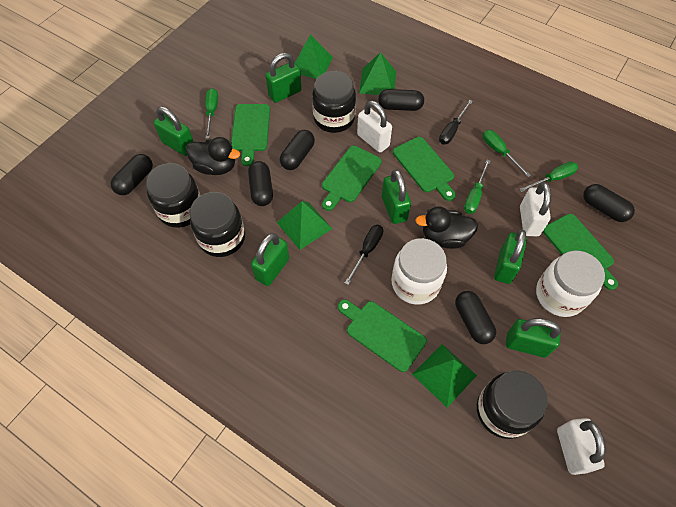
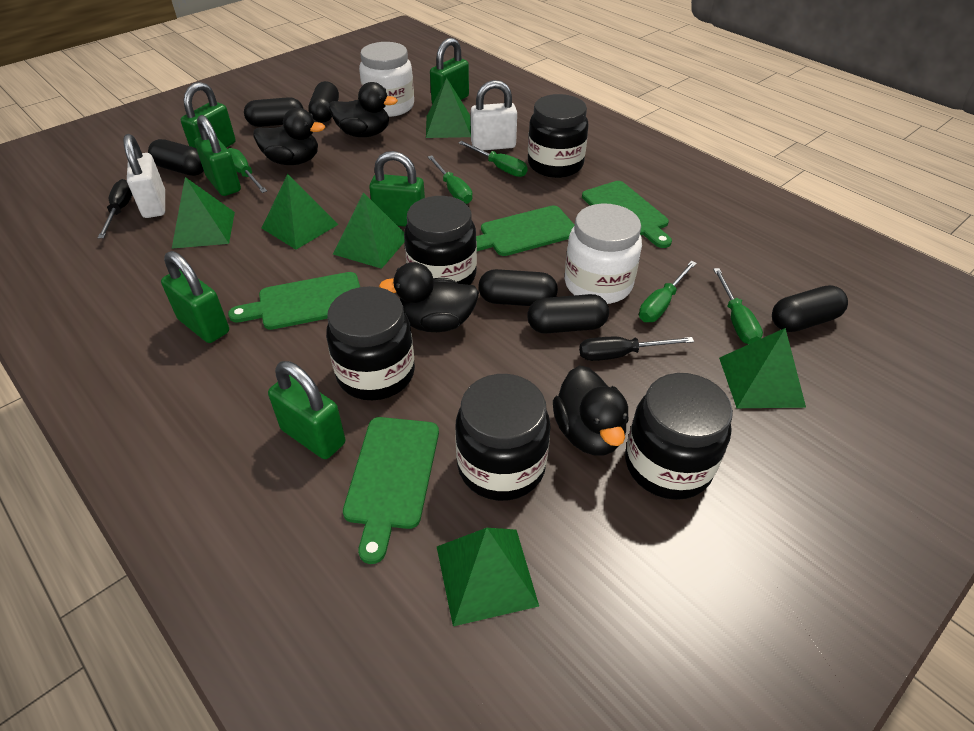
black duck: [186,137,240,175] [415,206,478,249] = 2 -> [253,108,325,165] [329,82,398,137] [379,262,479,332] [553,365,629,455] = 4
black jar: [146,163,201,228] [190,192,245,257] [312,71,356,133] [477,370,547,439] = 4 -> [326,286,415,400] [404,196,477,285] [455,374,551,501] [528,94,589,178] [625,373,733,500] = 5
green cutting board: [231,104,270,166] [322,146,382,211] [338,300,427,372] [393,137,456,201] [543,214,618,290] = 5 -> [228,272,360,330] [343,417,439,564] [476,205,575,256] [582,181,672,248] = 4
green pyramid: [277,201,332,250] [295,35,333,79] [359,52,396,95] [412,344,477,407] = 4 -> [172,177,235,249] [262,174,338,250] [333,192,405,269] [426,78,471,138] [437,528,539,626] [719,328,806,408] = 6
green screwdriver: [205,88,218,139] [464,160,490,214] [483,130,531,177] [519,162,578,192] = 4 -> [228,148,267,193] [428,155,472,204] [458,141,528,177] [639,261,697,322] [713,268,763,344] = 5
white padlock: [357,101,392,153] [520,182,551,236] [557,418,606,475] = 3 -> [123,134,165,218] [471,80,517,150] = 2

